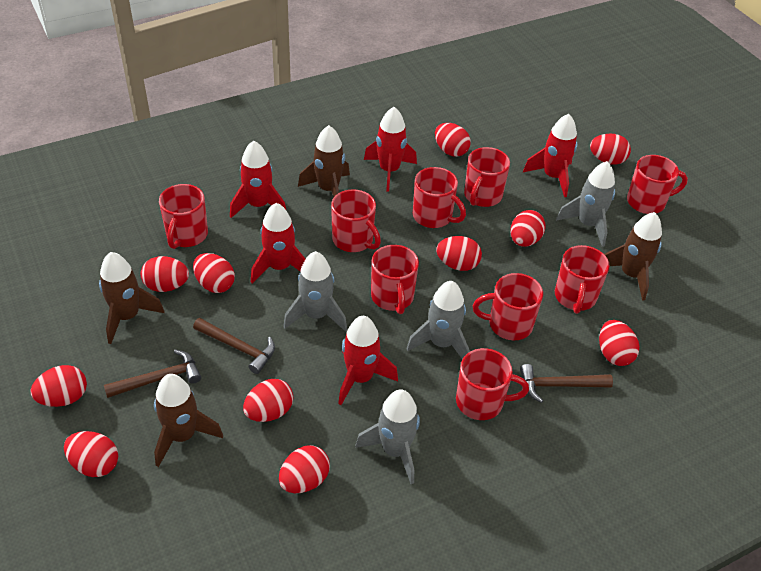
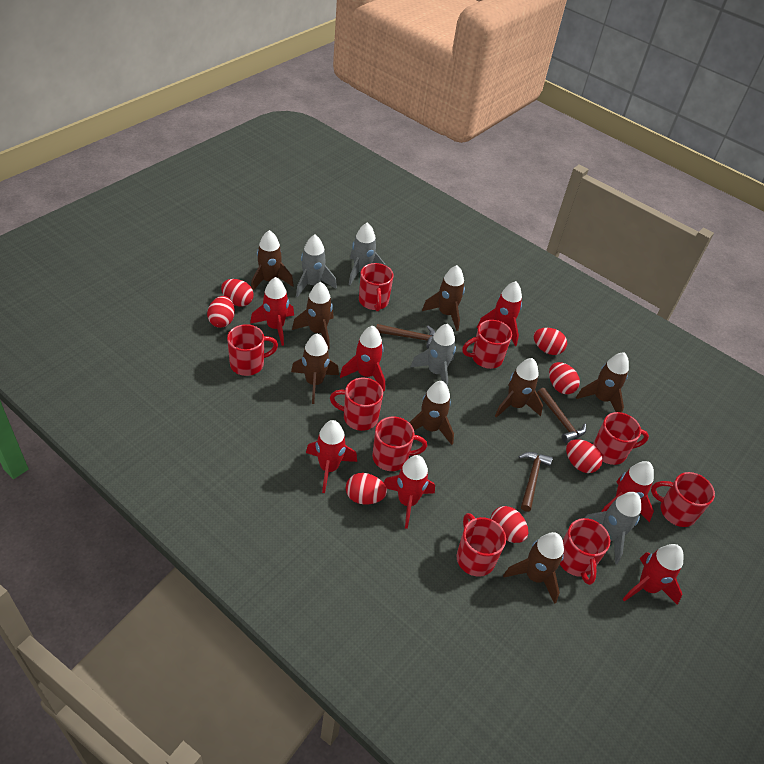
brown rocket: [99,252,165,344] [154,374,223,467] [298,125,350,197] [604,212,662,301] = 4 -> [251,230,294,290] [291,333,339,404] [292,282,333,349] [409,381,454,445] [422,265,465,331] [495,358,543,418] [503,532,564,604] [576,352,629,412] = 8
red egg: [31,365,87,407] [64,431,118,477] [141,256,189,292] [193,253,235,293] [243,379,293,422] [279,445,330,493] [435,123,471,157] [436,236,482,271] [511,210,546,247] [590,134,631,165] [599,320,639,366] = 11 -> [207,296,235,328] [221,279,254,306] [346,473,387,504] [490,506,528,543] [534,328,567,355] [549,362,580,394] [566,439,603,473] = 7
red rocket: [230,141,286,218] [251,203,305,284] [338,316,398,405] [364,107,417,192] [523,114,577,197] = 5 -> [250,277,294,346] [306,420,357,493] [340,326,385,392] [384,455,435,529] [477,281,522,346] [601,461,654,522] [623,544,684,605] = 7

